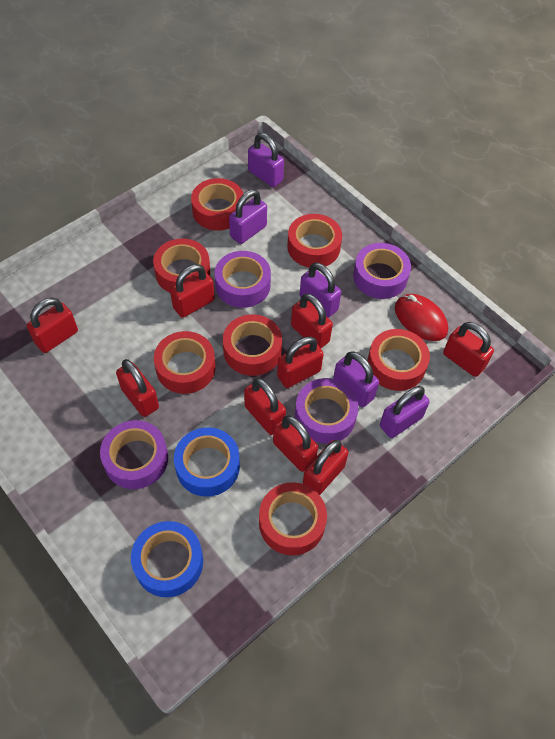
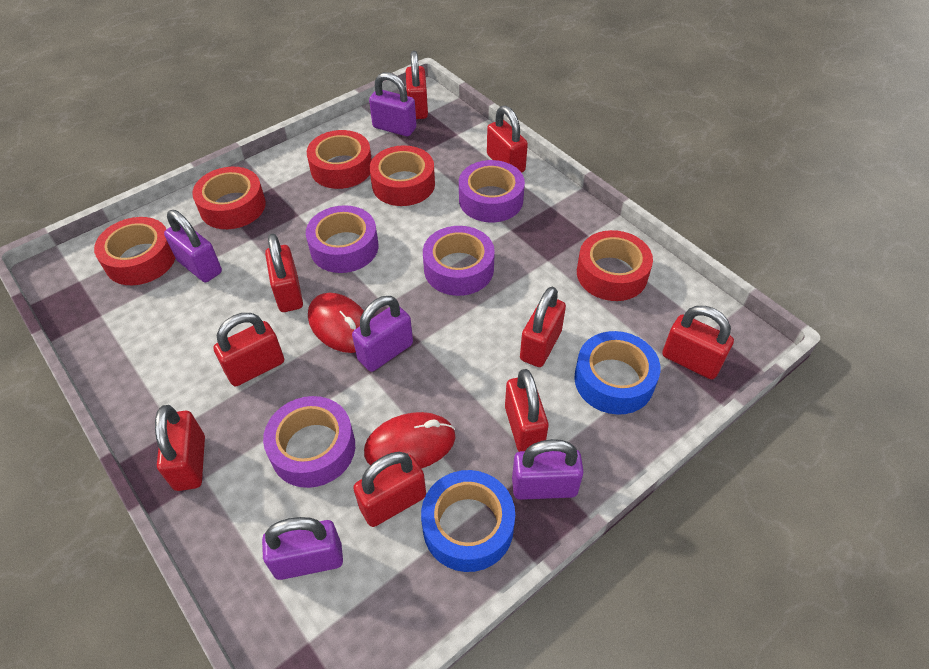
red mouse: [395,294,448,341] = 1 -> [308,293,364,353] [364,412,455,469] = 2
red tape: [153,239,210,293] [154,331,216,394] [191,178,243,231] [223,314,282,376] [259,482,327,555] [287,214,342,268] [367,329,430,391] = 7 -> [94,217,176,285] [192,167,266,229] [307,130,372,189] [369,145,435,206] [577,230,653,301] = 5

